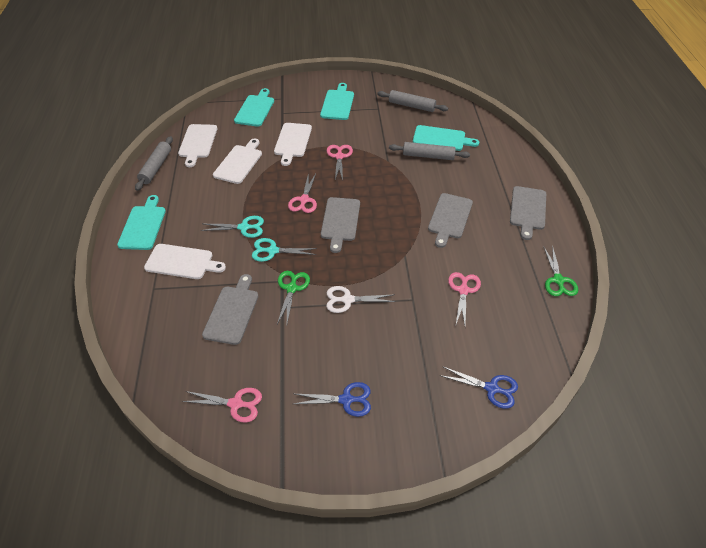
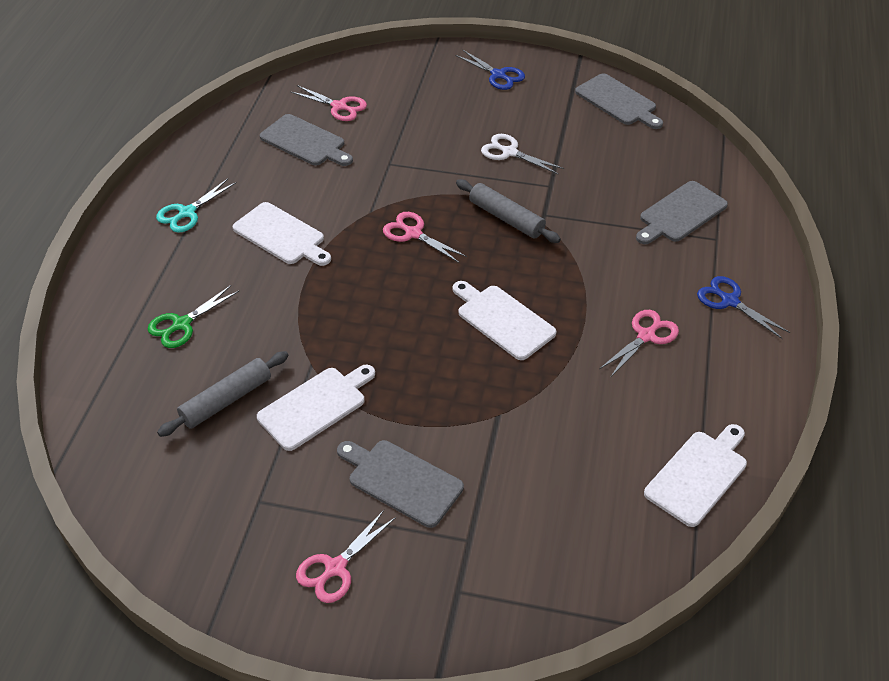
green scissors: [277,271,310,324] [543,245,578,296] = 2 -> [148,285,239,348] = 1
grey rolling pin: [135,136,173,191] [377,90,448,112] [389,142,470,160] = 3 -> [157,351,289,437] [456,179,561,243] = 2
turquoise cutting board: [117,195,166,250] [234,88,274,127] [320,83,354,120] [413,125,479,151] = 4 -> none = 0
turquoise scissors: [201,216,264,238] [252,238,317,262] = 2 -> [156,179,236,232] = 1

